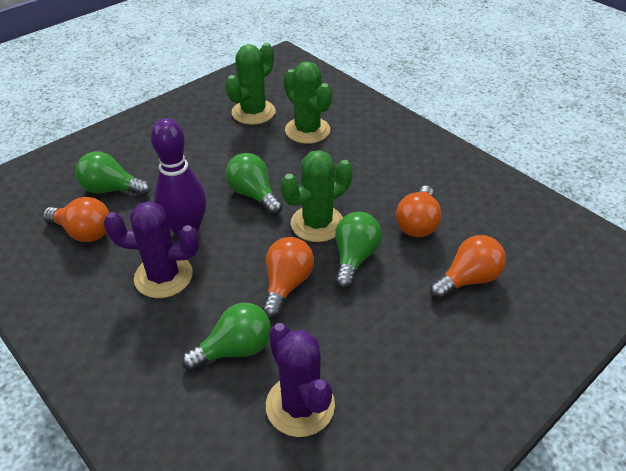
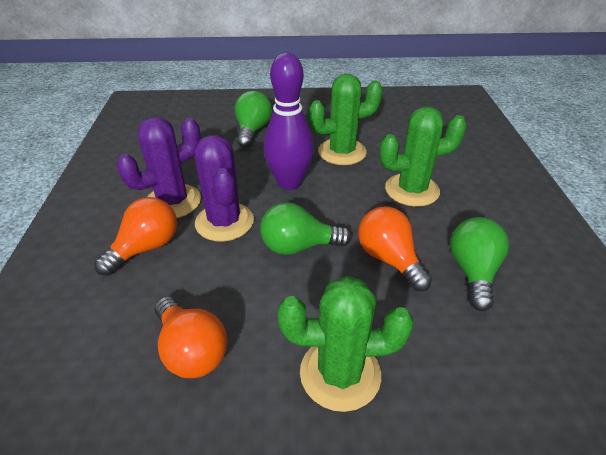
green light bulb: [75,152,151,196] [182,303,271,371] [226,153,283,215] [335,212,382,289] = 4 -> [235,91,272,148] [260,202,351,255] [450,217,509,311] = 3
orange light bulb: [43,197,109,242] [262,237,314,319] [396,186,442,237] [430,235,506,299] = 4 -> [94,197,177,276] [155,296,227,378] [358,206,432,291] = 3

